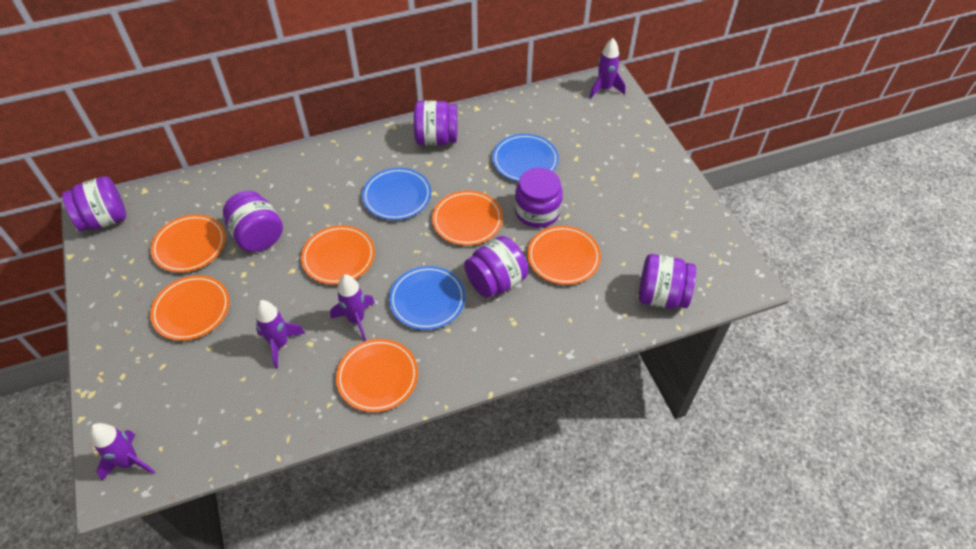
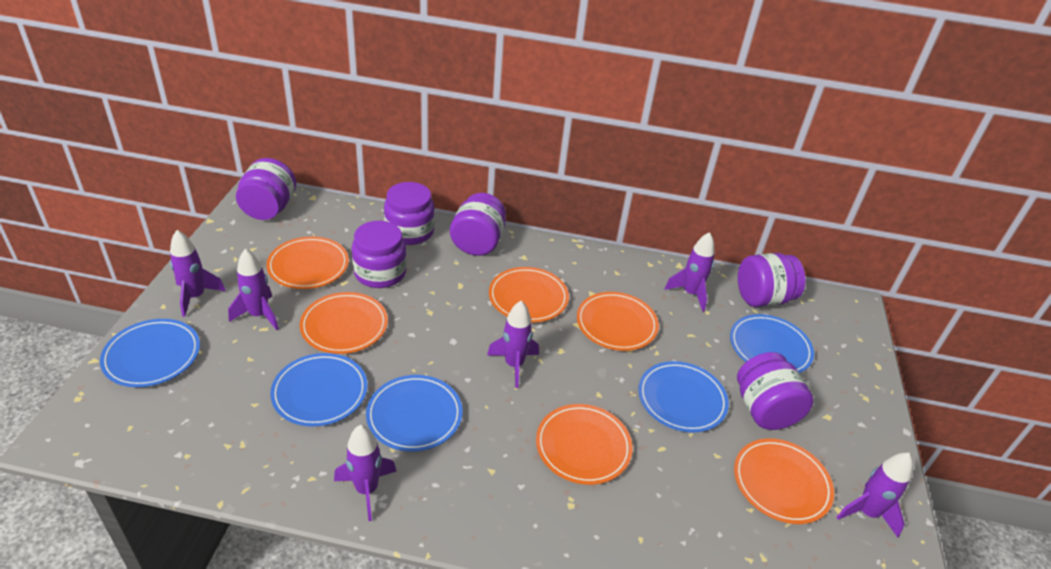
blue plate: [362,168,431,220] [389,266,465,330] [492,134,559,182] = 3 -> [100,319,200,387] [270,353,368,427] [366,375,462,452] [638,361,729,433] [730,314,814,373] = 5
purple rocket: [90,423,155,480] [255,300,305,368] [330,274,375,341] [589,38,626,99] = 4 -> [170,230,226,317] [228,249,279,330] [334,425,397,521] [487,301,539,388] [664,232,715,312] [836,453,913,537] = 6

